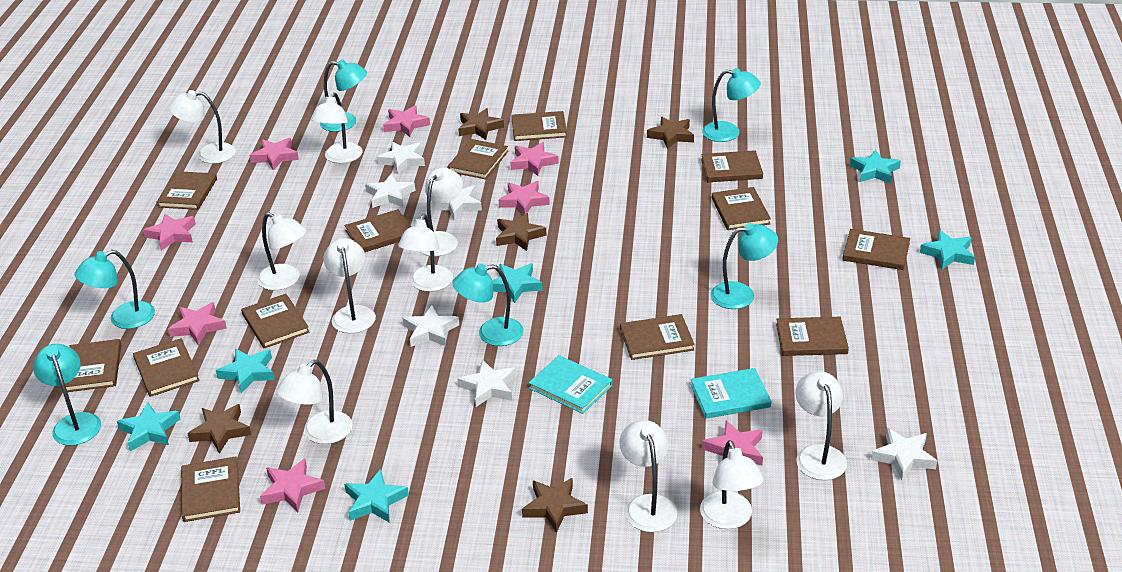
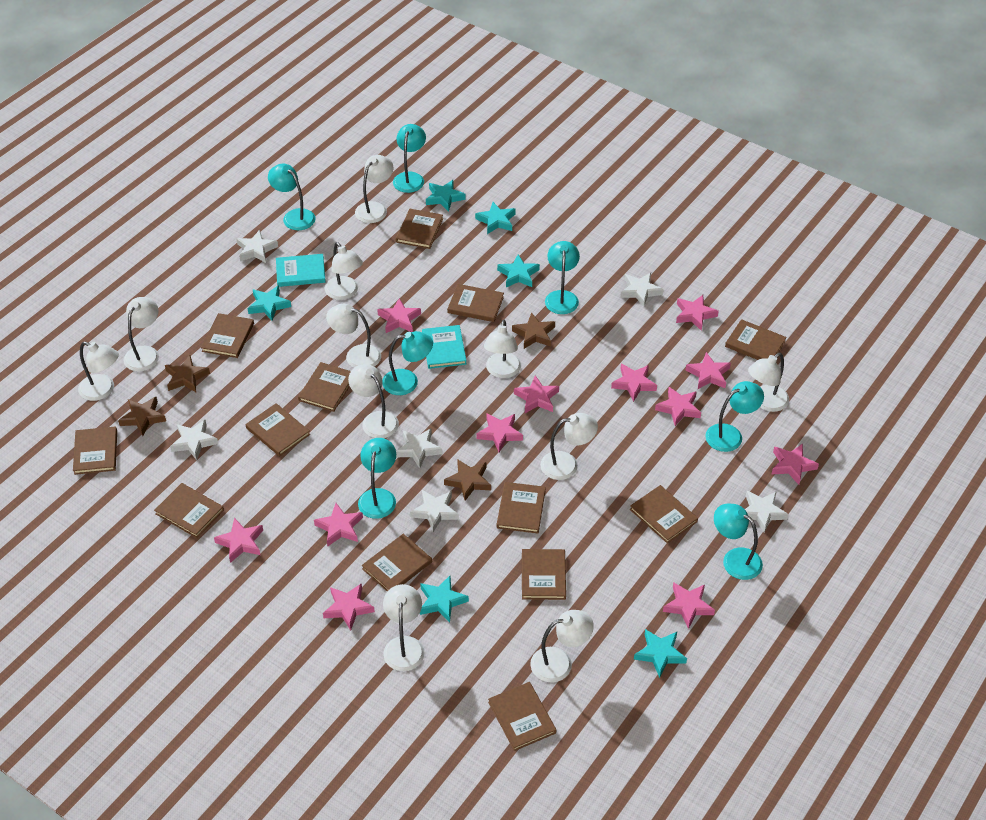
brown star: [187,404,251,454] [458,108,504,140] [496,213,547,251] [522,478,588,533] [647,117,694,149] = 5 -> [118,397,166,436] [165,355,210,392] [444,459,491,501] [512,312,555,349] = 4
pink star: [143,214,196,251] [168,302,227,345] [249,138,299,171] [260,458,326,512] [383,105,430,137] [499,181,550,215] [510,142,559,176] [702,420,763,465] = 8 -> [214,518,263,563] [314,503,363,547] [323,583,375,630] [377,298,421,333] [476,413,523,452] [514,375,559,413] [611,364,657,402] [655,387,701,426] [663,582,715,629] [676,295,719,331] [685,352,731,389] [772,444,819,485] = 12
turquoise lamp: [33,344,101,446] [75,250,155,329] [320,60,367,132] [453,264,524,346] [702,68,761,142] [710,223,778,309] = 6 -> [268,164,316,230] [358,438,396,519] [382,331,433,395] [393,124,426,193] [545,241,580,314] [705,381,764,452] [714,504,763,580] = 7
white lamp: [169,90,236,164] [257,213,306,290] [276,360,353,444] [311,93,362,163] [324,238,376,333] [398,214,453,292] [420,168,463,256] [619,420,678,532] [700,440,763,529] [795,371,847,480] = 10 -> [78,341,119,401] [123,297,159,372] [325,242,363,300] [326,304,381,368] [348,364,399,438] [355,155,393,223] [383,584,425,671] [484,320,521,378] [530,610,594,682] [540,413,598,480] [748,353,789,412] = 11

